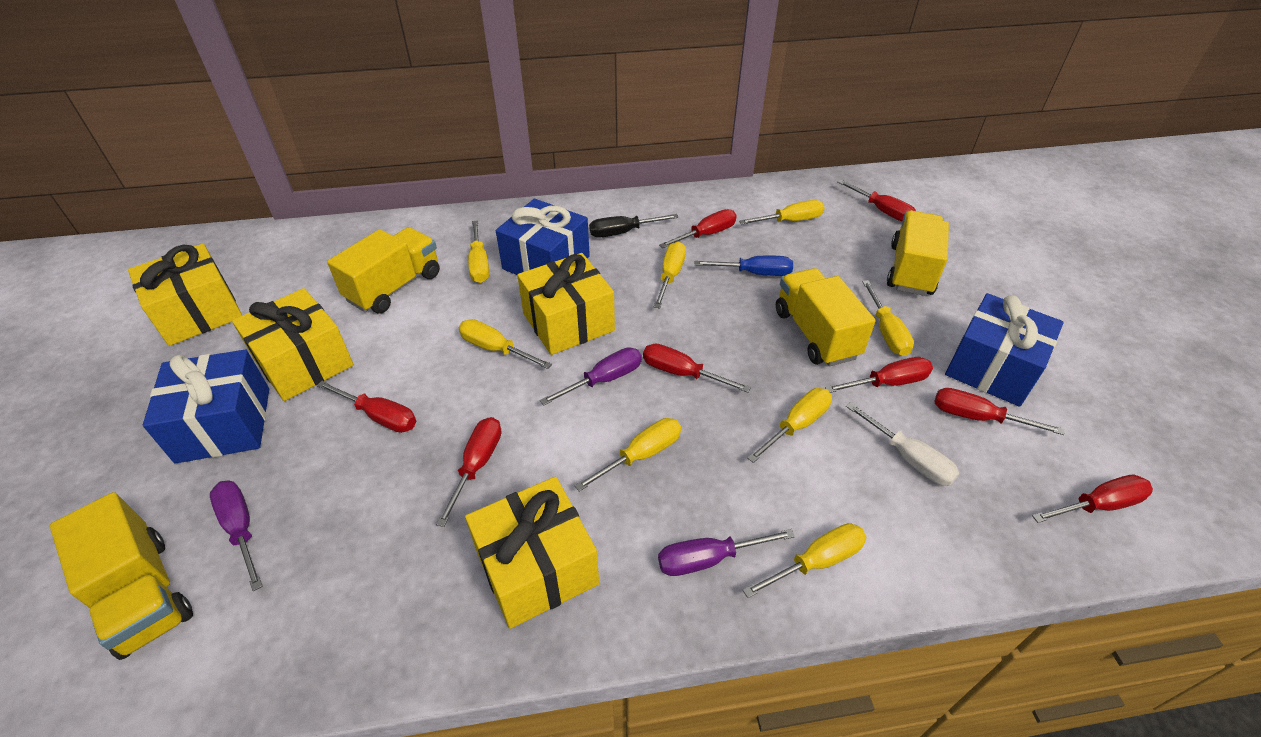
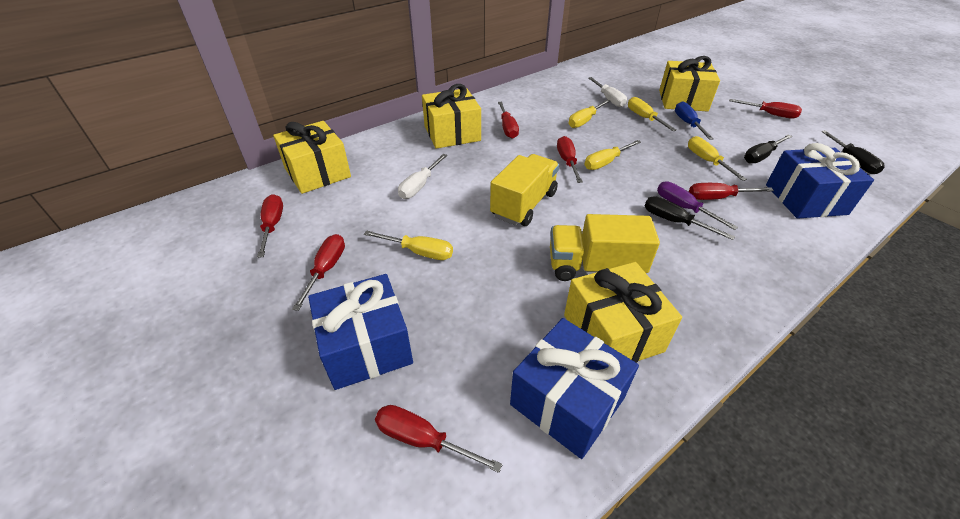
black screwdriver: [589,214,679,238] = 1 -> [645,196,735,240] [744,134,793,164] [821,130,884,174] = 3
purple screwdriver: [210,481,263,591] [540,347,642,406] [658,529,795,576] = 3 -> [657,181,738,230] = 1
red screwdriver: [317,381,416,433] [436,417,501,527] [643,343,751,393] [659,209,737,248] [825,357,933,393] [837,179,916,221] [934,388,1065,435] [1032,475,1153,523] = 8 -> [257,194,283,258] [292,234,345,311] [375,405,503,473] [498,102,519,139] [557,136,583,183] [689,183,774,200] [729,99,802,119] = 7
white screwdriver: [846,402,960,486] = 1 -> [398,154,447,199] [588,77,627,107] = 2
yellow screwdriver: [459,319,552,369] [468,221,489,283] [574,418,681,492] [654,242,686,308] [739,200,825,225] [743,523,866,598] [747,388,832,463] [862,280,914,356] = 8 -> [364,231,453,260] [569,100,610,128] [584,140,641,170] [628,97,677,131] [688,136,747,181] = 5
yellow truck: [49,492,193,660] [327,227,440,314] [776,268,876,366] [887,210,949,296] = 4 -> [490,154,559,226] [550,214,660,281] = 2

